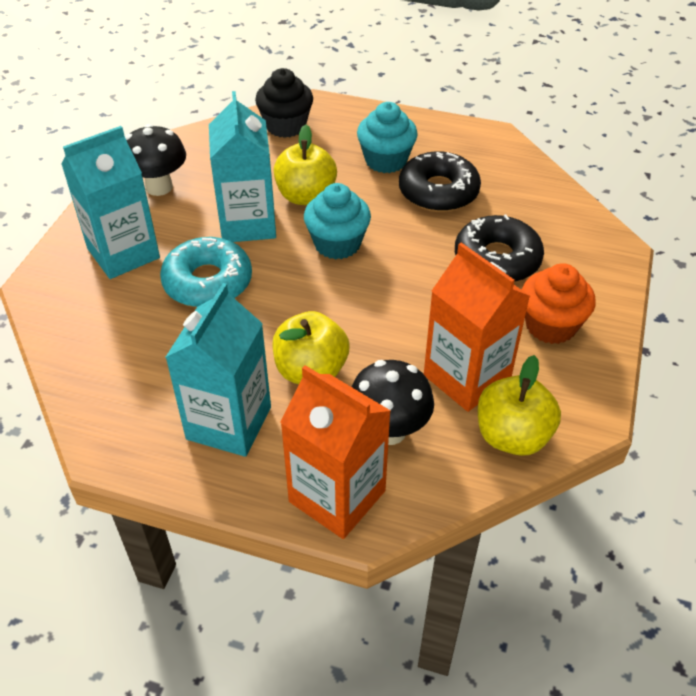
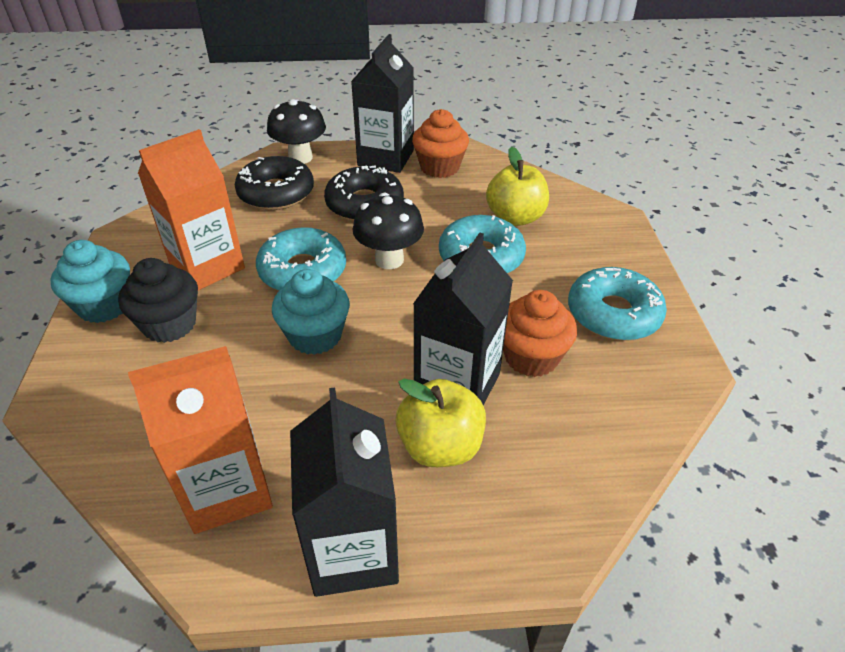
black carton: none = 0 -> [290,387,399,597] [351,34,414,173] [413,232,513,405] = 3
orange cupcake: [522,263,595,344] = 1 -> [412,109,469,178] [503,290,577,377] = 2
turquoise carton: [61,126,160,279] [165,283,271,457] [209,91,276,242] = 3 -> none = 0
turquoise donut: [160,237,252,307] = 1 -> [256,227,346,291] [439,215,526,274] [568,267,667,341] = 3
yellow apple: [272,311,349,384] [274,125,337,205] [478,355,561,456] = 3 -> [396,379,486,467] [486,147,549,226] = 2

